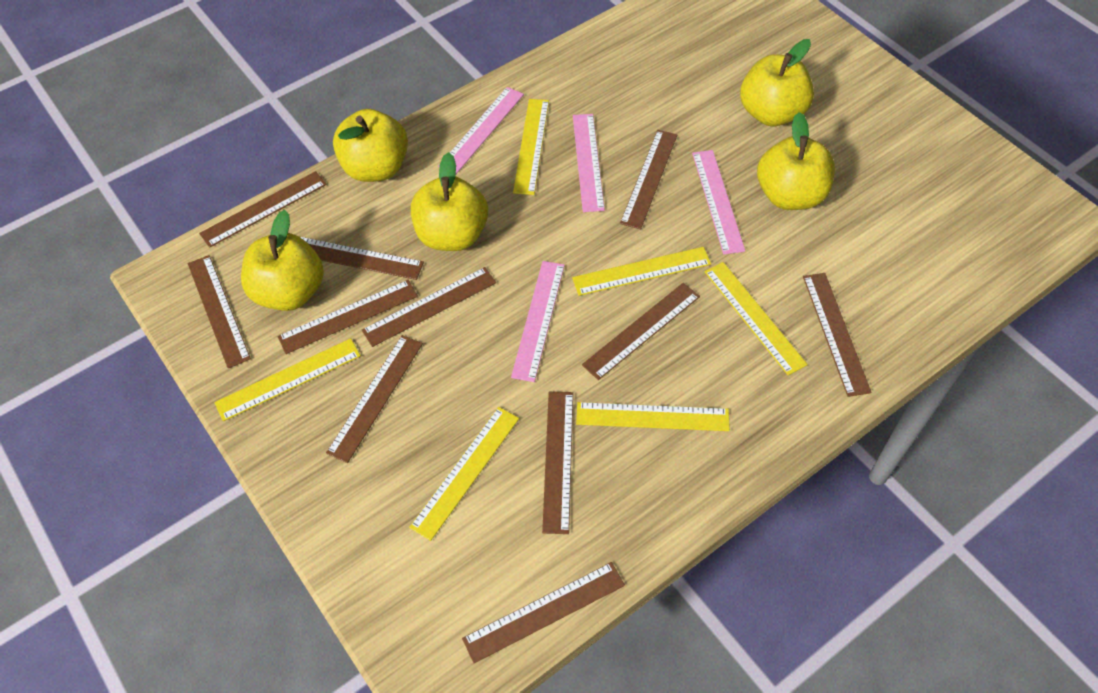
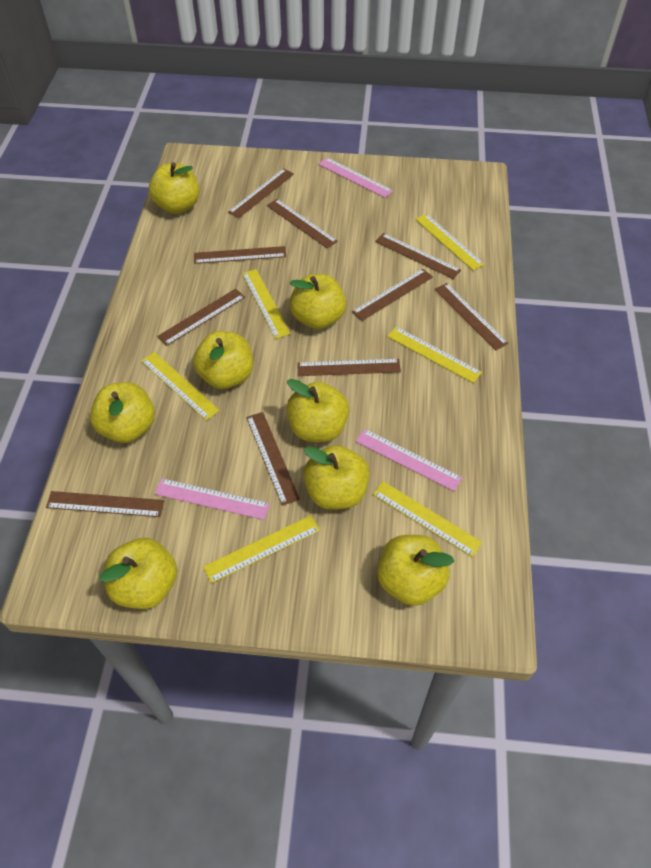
brown ruler: [188,255,251,368] [199,171,327,248] [277,280,418,354] [300,237,424,280] [326,335,423,463] [362,267,496,347] [462,562,625,663] [542,392,573,534] [582,283,700,380] [620,130,677,230] [803,273,872,397] = 11 -> [46,491,164,517] [157,289,245,346] [194,246,286,264] [228,168,294,218] [246,412,300,506] [267,199,338,249] [297,359,401,376] [352,268,433,321] [375,233,461,279] [434,283,509,350] = 10
pink ruler: [438,87,524,174] [511,261,565,382] [573,114,605,212] [692,150,745,254] = 4 -> [154,478,270,520] [318,157,393,198] [355,429,462,491] = 3
yellow apple: [241,210,324,311] [333,109,408,182] [411,152,488,251] [740,39,814,126] [757,112,835,210] = 5 -> [90,382,155,443] [100,538,177,609] [149,162,199,214] [193,331,253,389] [286,379,349,442] [290,274,346,329] [303,445,370,510] [377,535,454,606] = 8

